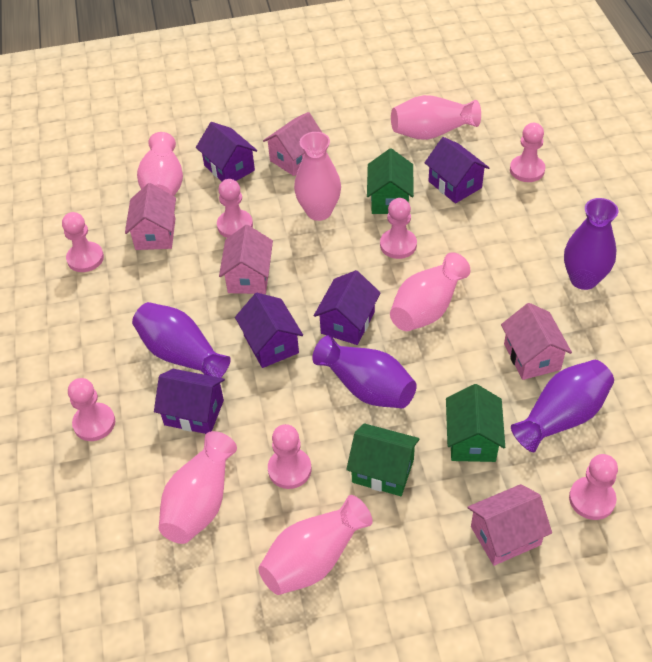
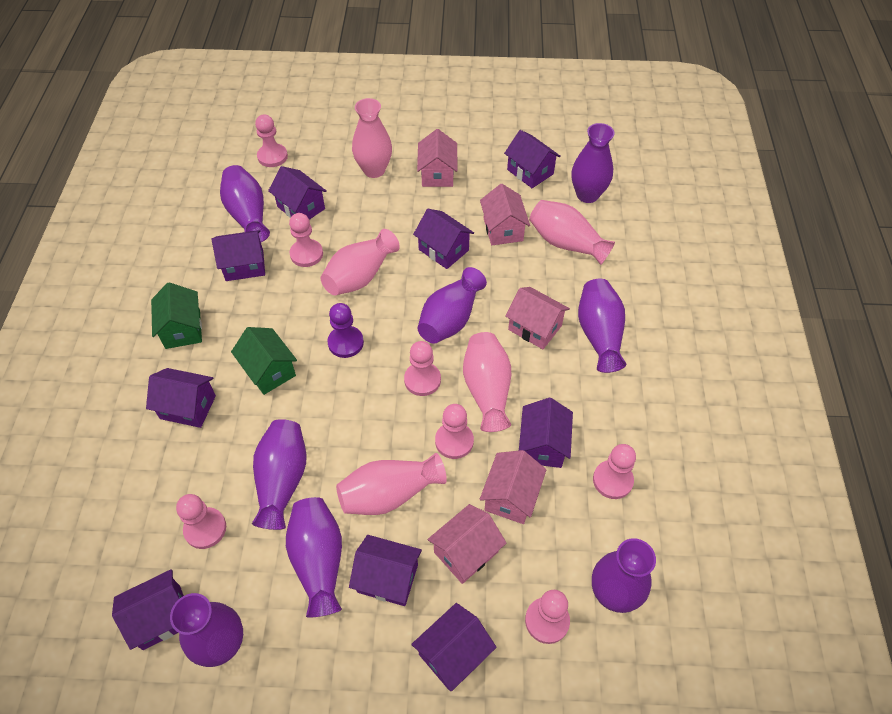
green house: [346,423,420,496] [367,148,414,214] [446,384,505,462] = 3 -> [151,282,202,349] [231,327,297,395] = 2
pink vase: [137,132,183,196] [159,431,237,544] [258,495,373,595] [294,132,341,221] [390,252,470,331] [391,95,481,140] = 6 -> [321,229,400,295] [336,453,447,515] [352,98,392,178] [463,332,511,432] [529,200,615,265] = 5
purple house: [154,369,225,434] [196,122,258,181] [235,293,303,368] [314,270,380,345] [424,137,489,203] = 5 -> [112,569,184,650] [146,368,216,428] [212,230,265,281] [268,166,327,220] [349,535,422,606] [411,603,497,691] [413,209,474,269] [504,130,561,188] [519,398,573,468] = 9
purple pawn: none = 0 -> [327,303,364,358] = 1
purple vase: [132,302,231,378] [312,335,417,408] [511,360,614,452] [564,198,618,290] = 4 -> [170,593,243,667] [220,165,270,242] [252,419,306,530] [286,497,342,618] [418,267,487,343] [572,123,615,203] [578,279,626,373] [592,538,656,613] = 8

